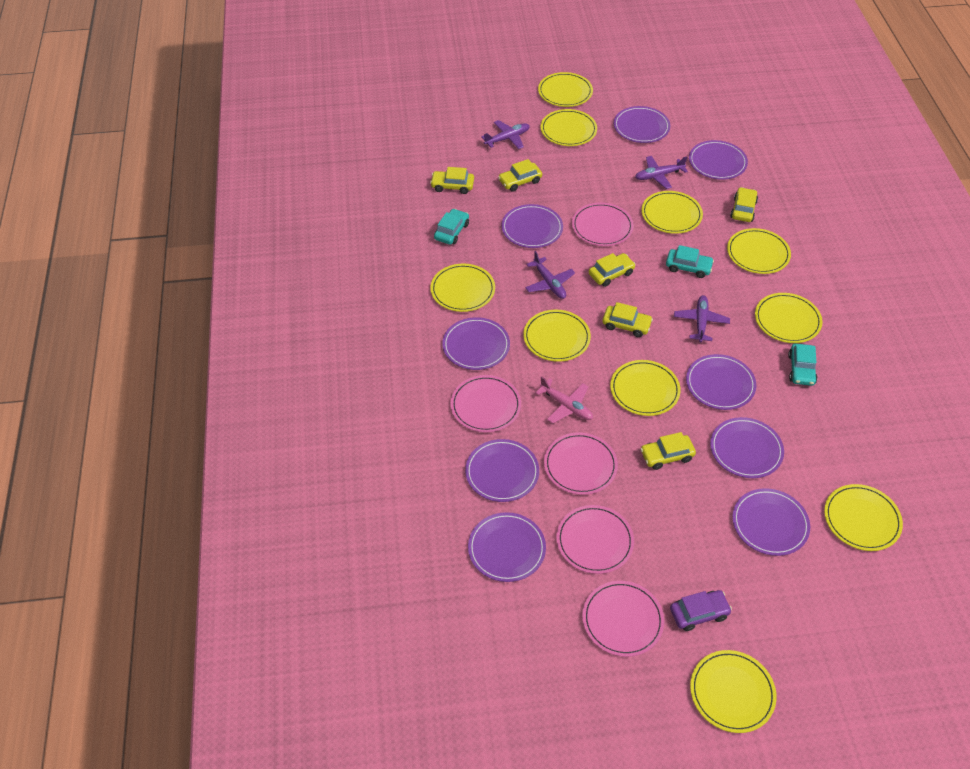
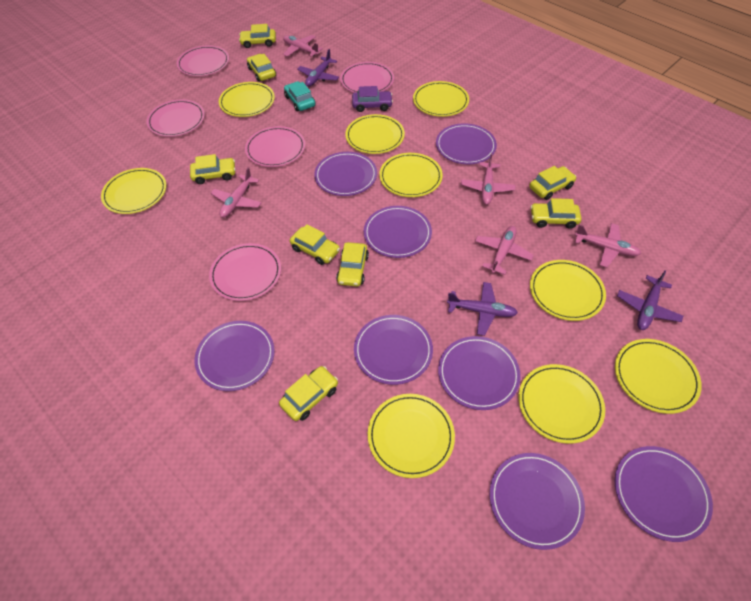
pink plane: [535,376,593,424] = 1 -> [211,167,261,218] [283,35,323,57] [461,153,515,205] [475,226,534,275] [575,223,641,267] = 5
purple plane: [481,120,530,149] [525,251,575,299] [635,156,688,189] [674,295,730,343] = 4 -> [297,49,339,87] [447,282,518,336] [617,270,683,330] = 3
purple plate: [442,317,510,370] [465,439,539,502] [468,512,546,582] [501,204,563,248] [614,106,670,143] [686,354,756,410] [689,140,748,180] [710,417,784,478] [732,488,810,556] = 9 -> [195,321,275,391] [314,152,377,196] [354,315,433,385] [364,206,432,258] [436,123,497,164] [438,336,521,410] [490,453,585,550] [615,446,713,542] = 8
turquoise car: [434,209,469,245] [666,245,714,278] [788,343,817,386] = 3 -> [284,81,316,112] = 1
yellow car: [430,167,474,194] [498,159,542,192] [589,253,635,287] [602,302,653,337] [640,432,696,470] [730,187,758,222] = 6 -> [190,154,236,184] [239,24,276,48] [247,54,276,82] [279,366,338,421] [290,224,340,265] [336,242,369,286] [529,166,576,200] [530,198,581,229] = 8
yellow plate: [430,263,495,312] [523,310,591,362] [538,72,593,107] [541,109,597,146] [610,360,681,416] [641,191,703,234] [690,650,777,733] [727,228,791,274] [755,293,822,343] [824,484,903,551] = 10 -> [101,168,166,214] [219,82,275,117] [345,114,405,154] [368,394,455,478] [379,153,443,197] [413,81,469,117] [519,364,605,444] [530,260,606,321] [615,339,702,414] = 9

